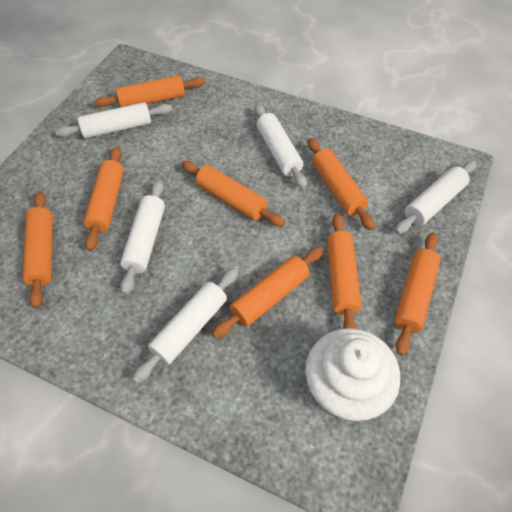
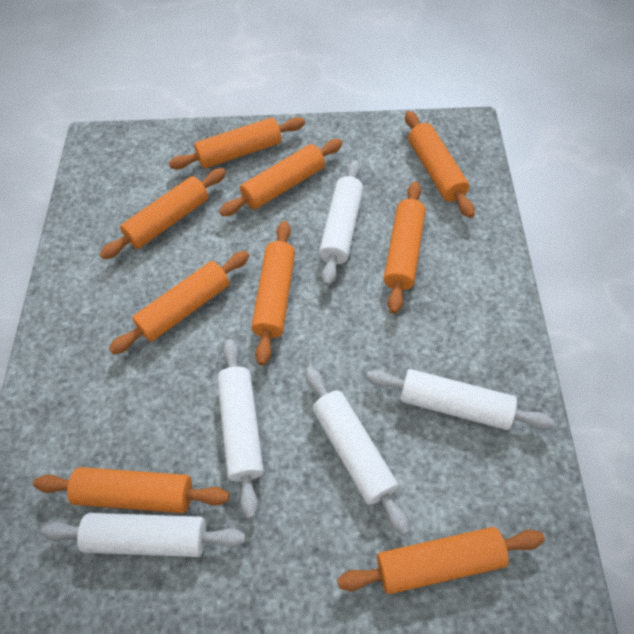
orange rolling pin: [22,191,53,308] [84,147,124,251] [94,75,205,107] [182,161,285,227] [212,247,324,339] [308,138,375,231] [327,213,362,329] [394,232,441,355] = 8 -> [33,467,229,513] [100,168,226,259] [109,251,249,355] [169,117,305,170] [219,139,343,216] [251,221,295,365] [337,527,545,594] [384,182,426,314] [405,111,475,218] = 9
white cupcake: [305,328,400,421] = 1 -> none = 0

